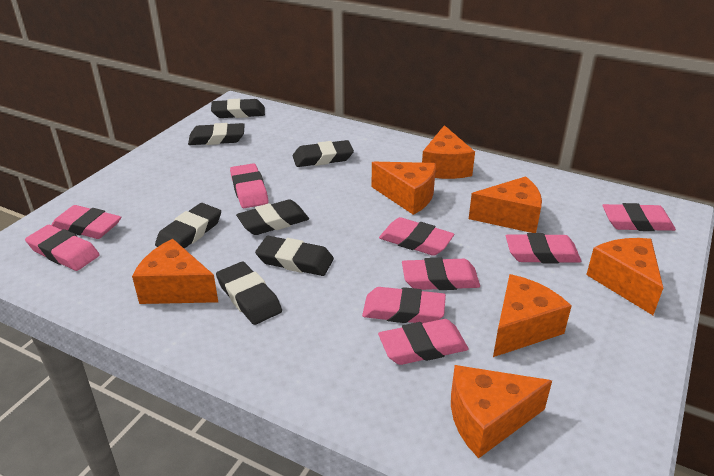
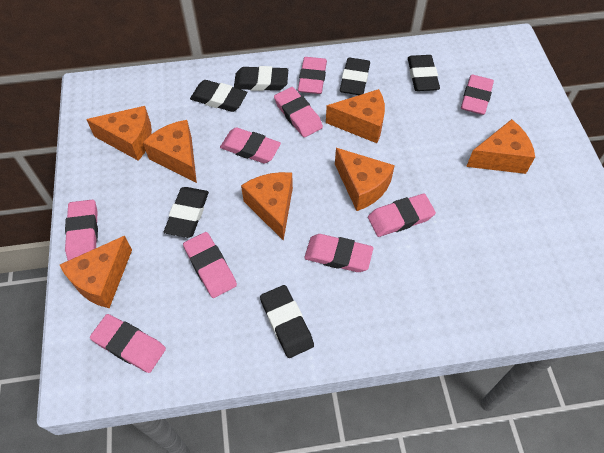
black eraser: [155,203,221,249] [188,123,245,145] [211,99,265,118] [216,262,282,325] [236,199,309,235] [255,236,334,276] [293,140,354,167] = 7 -> [164,187,209,238] [190,80,247,112] [234,66,288,91] [260,285,314,358] [340,57,370,95] [408,55,440,91] = 6

